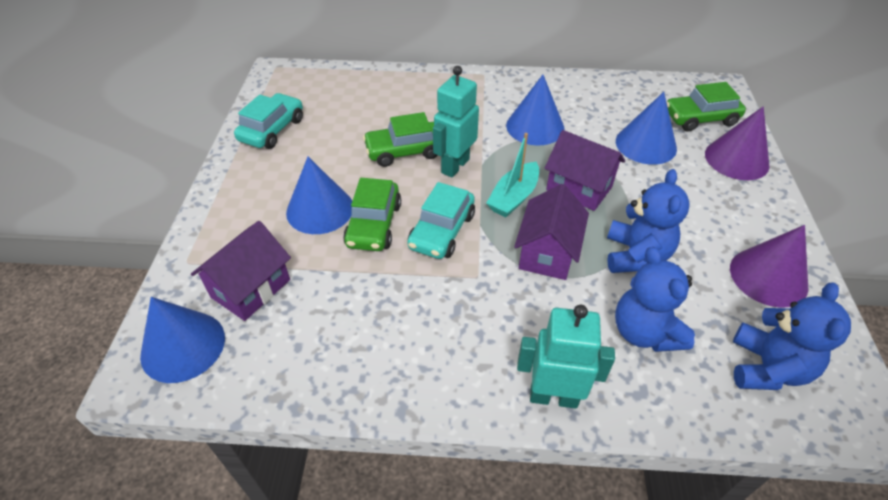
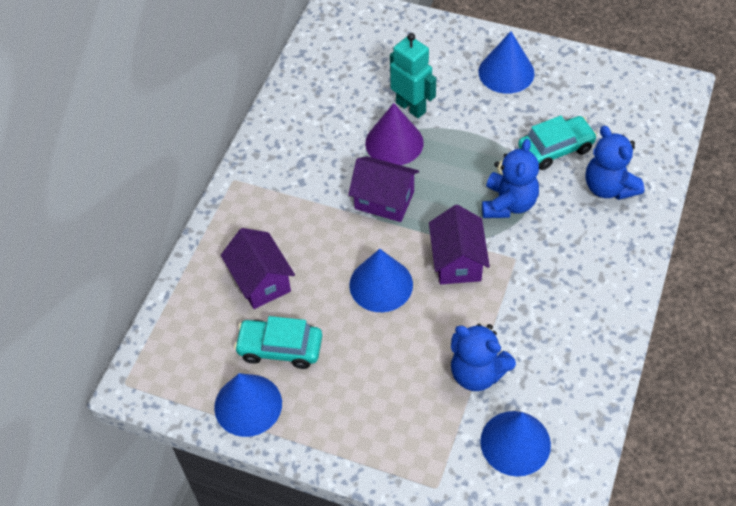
green car: [343,178,401,251] [363,112,438,167] [667,82,746,131] = 3 -> none = 0
purple cone: [705,106,770,180] [730,225,809,308] = 2 -> [365,103,424,165] = 1
turquoise boat: [486,133,539,217] = 1 -> none = 0
turquoise robot: [433,66,479,178] [517,305,615,409] = 2 -> [390,33,436,118] = 1

